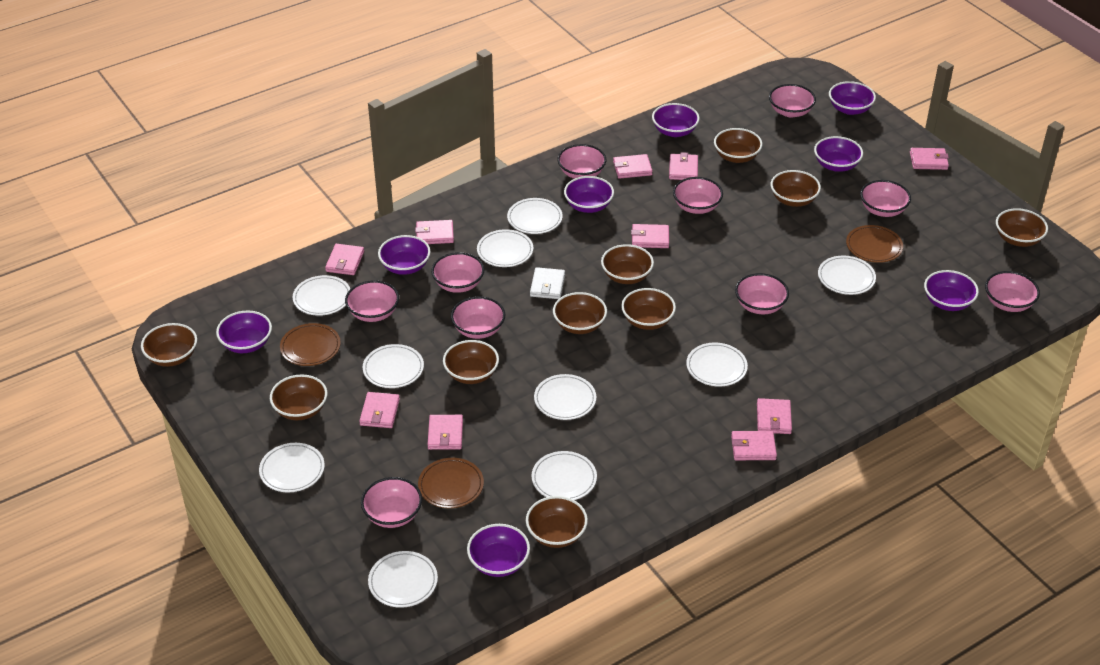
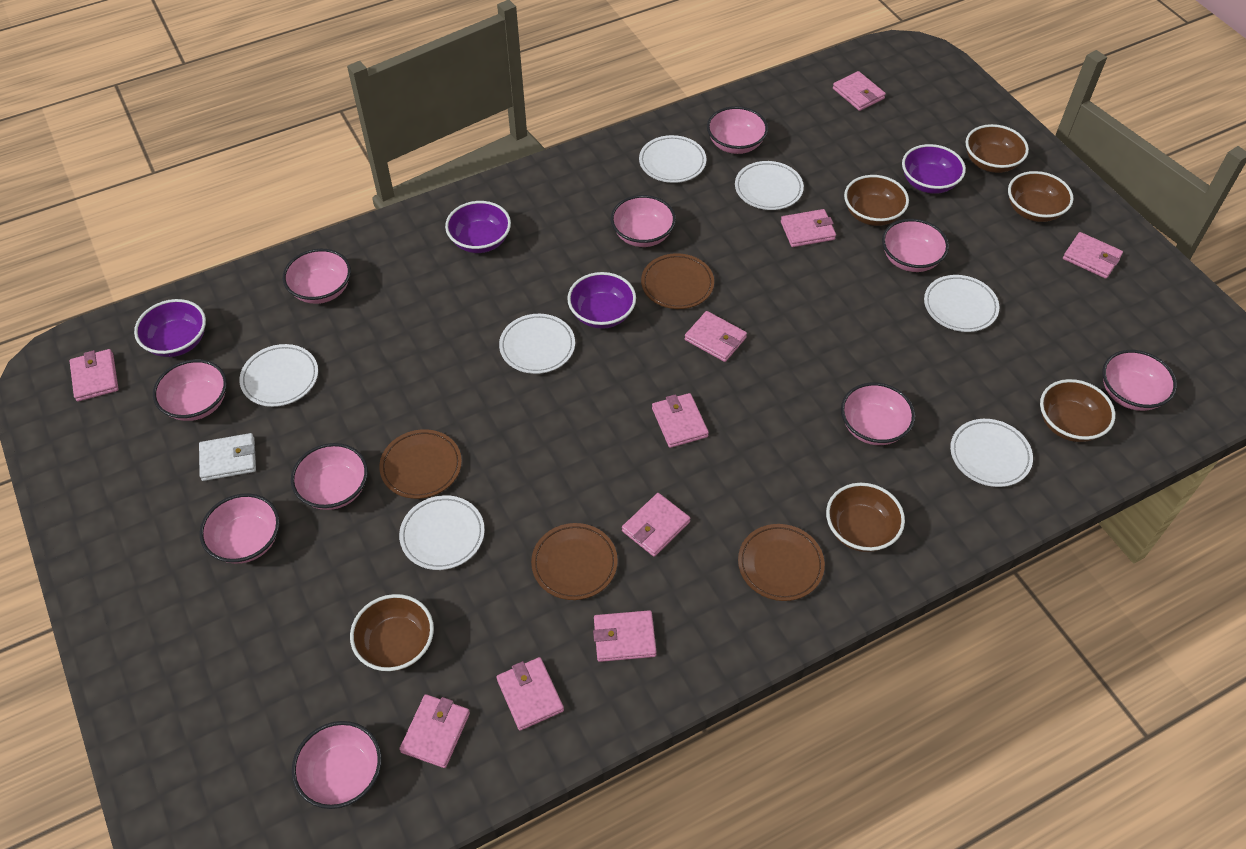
brown bowl: [141,323,197,367] [270,375,327,420] [443,340,499,384] [526,496,588,548] [553,292,607,334] [601,244,654,284] [621,288,676,330] [714,128,762,163] [771,170,821,207] [996,208,1048,247] = 10 -> [350,594,434,671] [826,483,905,552] [844,175,909,226] [966,124,1029,173] [1008,171,1073,222] [1040,379,1115,442] = 6
brown plate: [280,323,341,366] [418,458,484,508] [846,225,903,263] = 3 -> [379,429,462,499] [531,523,618,600] [641,253,714,309] [738,524,825,601] = 4
purple bowl: [216,310,272,353] [378,235,431,275] [467,524,530,577] [564,176,614,213] [652,103,700,137] [814,136,863,172] [829,81,876,115] [924,270,979,311] = 8 -> [134,299,206,357] [445,201,511,253] [567,272,636,329] [902,144,966,194] = 4
white plate: [259,443,325,493] [293,275,350,316] [363,344,424,388] [368,551,438,608] [477,229,533,267] [507,198,563,234] [531,451,597,500] [534,374,596,420] [686,343,748,387] [818,255,876,295] = 10 -> [239,344,318,407] [399,495,485,570] [499,314,575,374] [639,135,706,183] [735,161,804,210] [924,275,999,332] [950,419,1033,487] = 7

